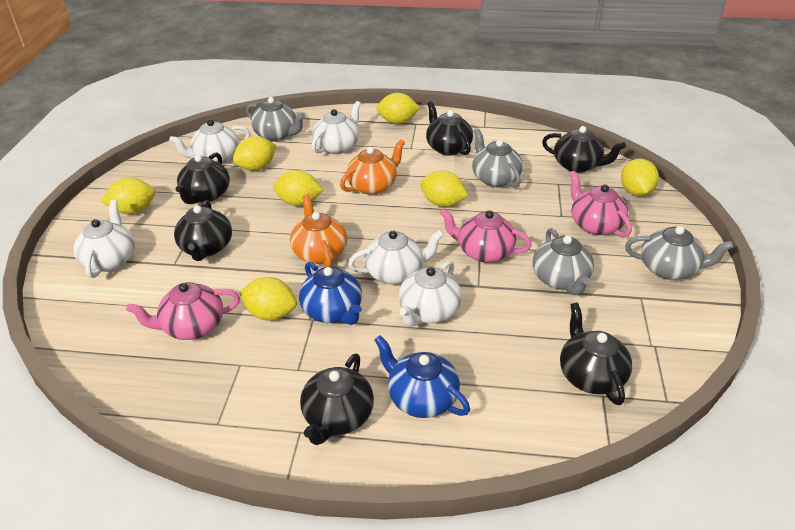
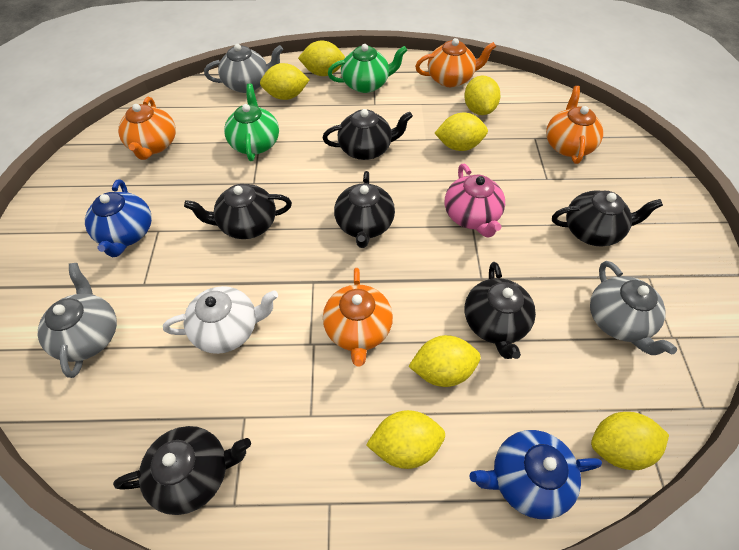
green teapot: none = 0 -> [224,84,279,161] [328,44,407,93] = 2
grey teapot: [246,97,305,141] [472,128,523,188] [533,228,594,295] [625,226,734,280] = 4 -> [38,263,117,378] [204,44,283,93] [590,261,677,355] = 3
orange teapot: [290,194,347,267] [340,139,405,195] = 2 -> [118,97,176,160] [323,268,393,367] [415,38,496,87] [546,86,603,164] = 4
pink teapot: [126,282,240,340] [440,208,532,263] [569,171,632,237] = 3 -> [445,164,505,238] = 1
white teapot: [73,200,135,278] [169,119,250,164] [311,101,361,154] [348,230,444,284] [399,260,462,327] = 5 -> [163,286,278,354] = 1

